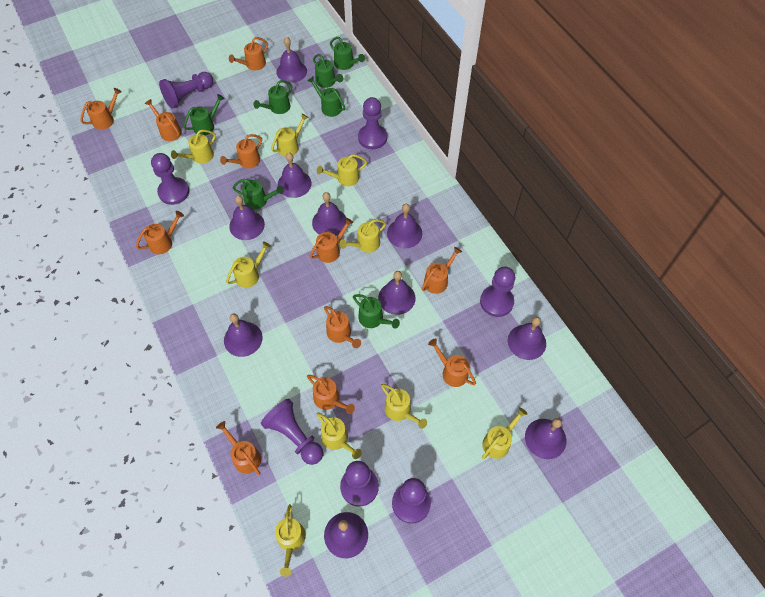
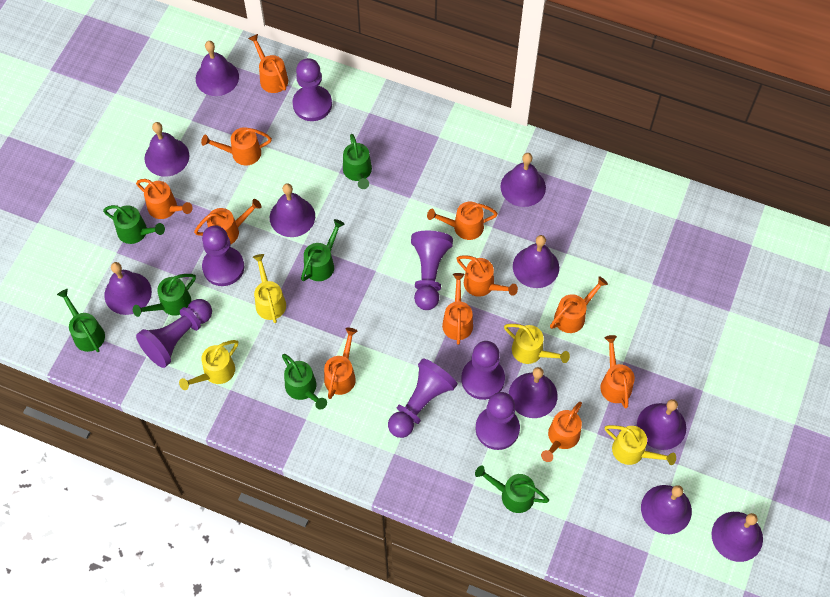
yellow watering can: [171,130,216,164] [226,242,271,288] [271,113,309,157] [275,504,306,577] [317,154,367,186] [317,413,362,459] [339,219,386,253] [381,384,427,429] [482,407,528,459] = 9 -> [179,340,238,390] [253,254,286,323] [504,324,570,364] [605,425,676,465] = 4

